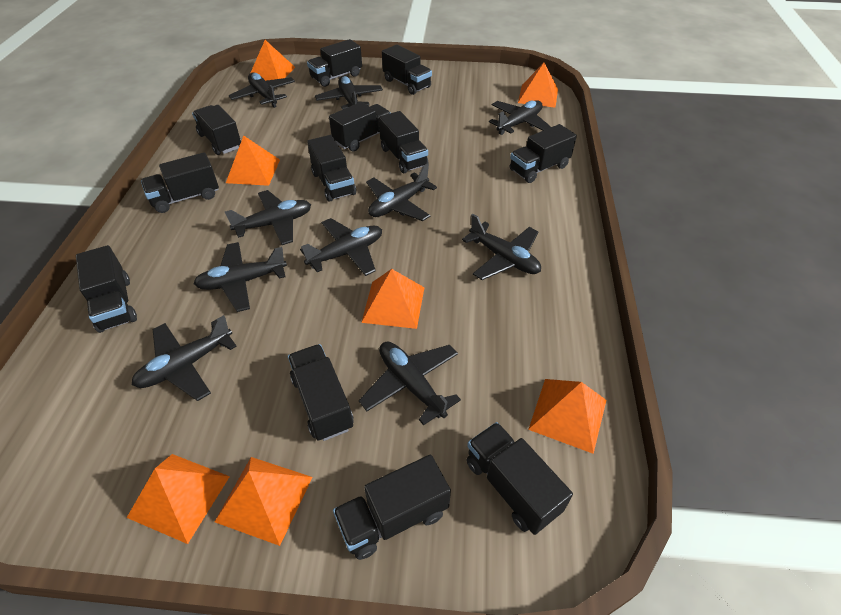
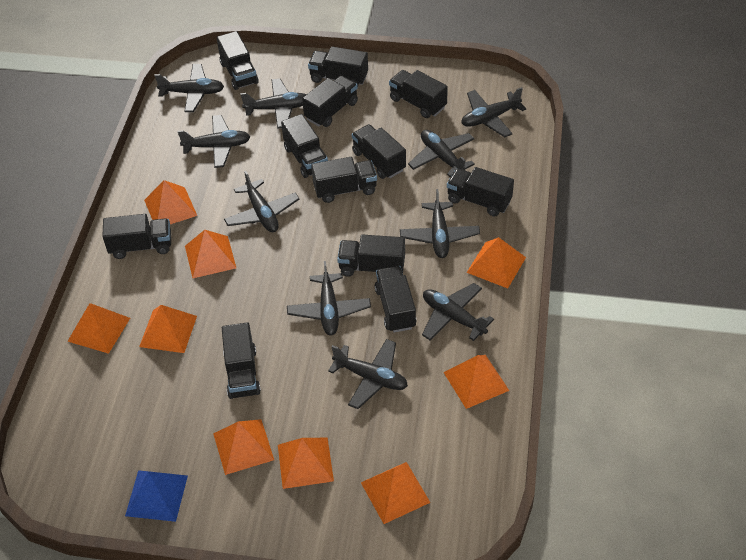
blue pyramid: none = 0 -> [125,470,188,522] = 1
orange pyramid: [127,454,230,544] [215,457,312,546] [226,135,280,186] [251,40,295,81] [361,269,425,329] [518,63,558,108] [528,379,606,454] = 7 -> [67,303,130,354] [139,305,197,353] [144,180,197,224] [185,230,236,278] [213,419,274,475] [278,438,334,489] [361,462,430,524] [443,355,509,409] [467,237,526,288] = 9

